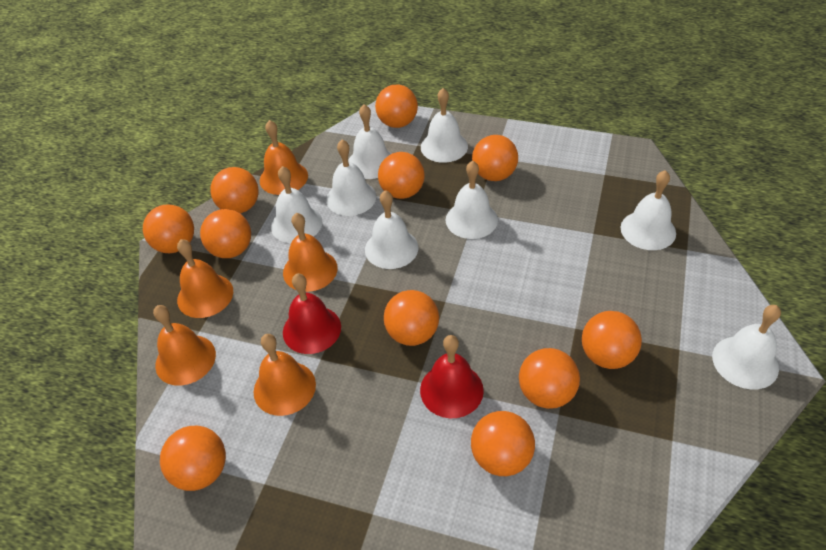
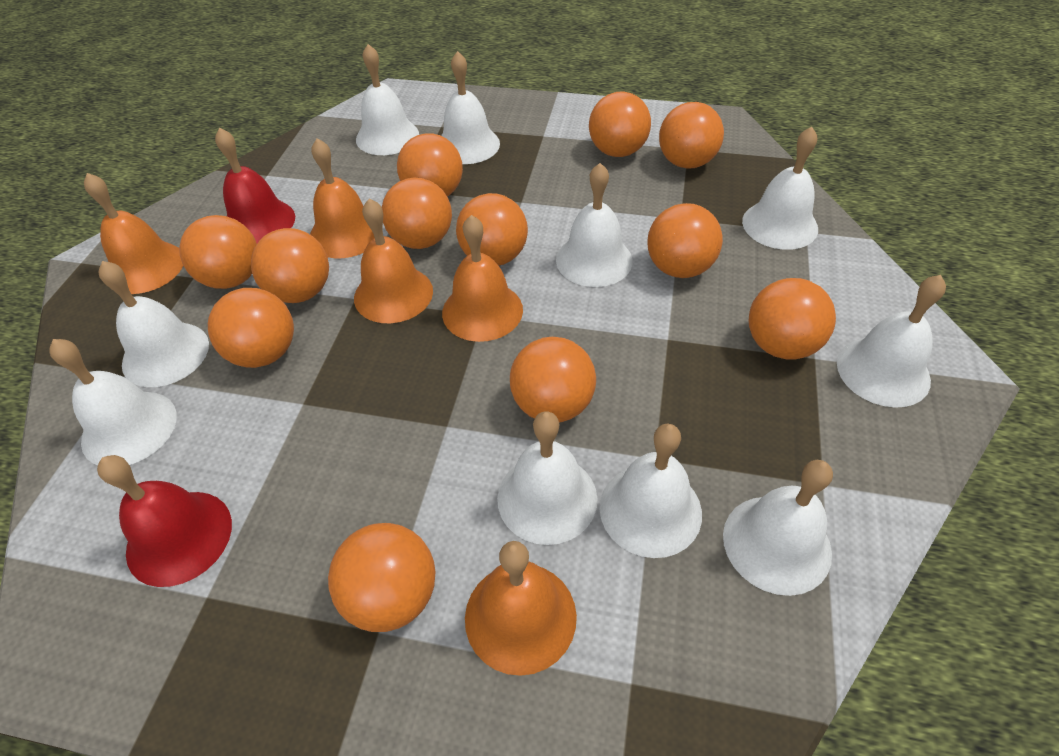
orange ball: [143,204,194,253] [160,426,226,491] [200,209,251,258] [210,167,259,213] [375,84,418,128] [378,152,425,199] [384,290,439,346] [471,411,535,476] [472,135,518,181] [519,348,580,409] [582,311,642,369] = 11 -> [179,215,257,289] [208,288,294,368] [251,228,329,303] [328,523,436,632] [382,178,452,249] [397,133,463,197] [456,193,528,266] [510,337,596,423] [589,91,651,157] [647,203,723,278] [659,102,724,168] [749,278,836,360] = 12
white bell: [271,166,323,243] [326,140,376,216] [348,104,391,179] [365,190,418,269] [421,88,468,163] [445,161,498,239] [621,170,676,250] [712,305,781,389] = 8 -> [49,339,177,465] [99,261,209,387] [356,44,419,155] [441,51,500,164] [497,412,598,545] [556,163,633,287] [599,424,702,558] [723,460,833,596] [742,127,818,250] [837,275,946,408] = 10

